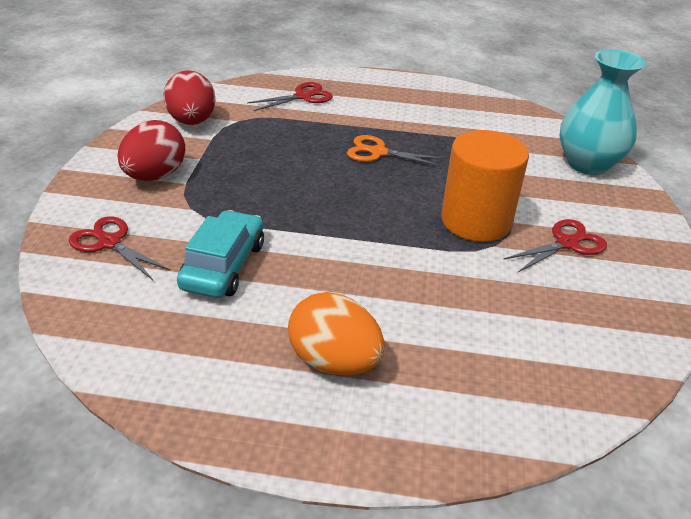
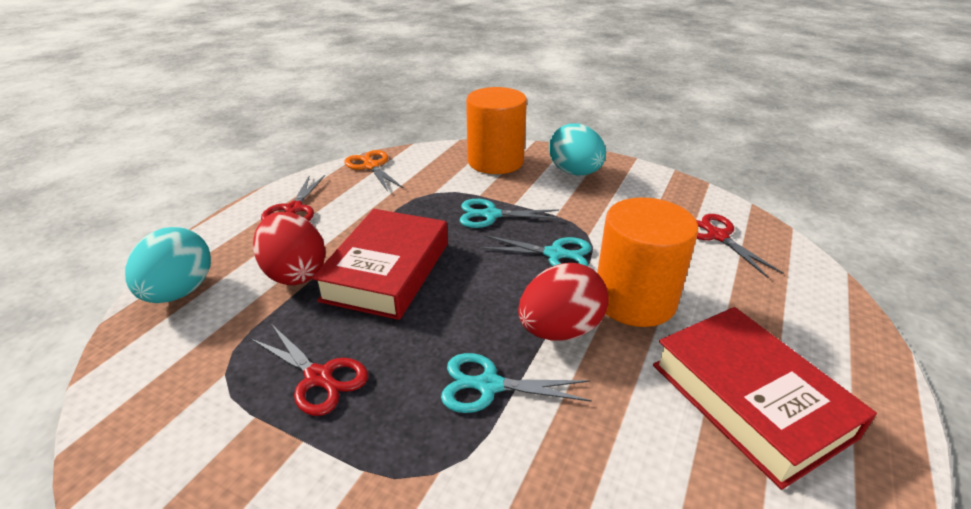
orange cylinder: [441,130,529,242] = 1 -> [466,87,527,174] [597,197,698,327] = 2
orange egg: [288,292,385,375] = 1 -> none = 0
red book: none = 0 -> [312,209,448,320] [653,307,877,490] = 2
turquoise car: [177,210,264,298] = 1 -> none = 0
turquoise egg: none = 0 -> [125,227,211,303] [549,123,606,176] = 2
turquoise scissors: none = 0 -> [441,353,592,413] [460,199,561,228] [479,235,591,266] = 3
turquoise vase: [559,49,646,175] = 1 -> none = 0

